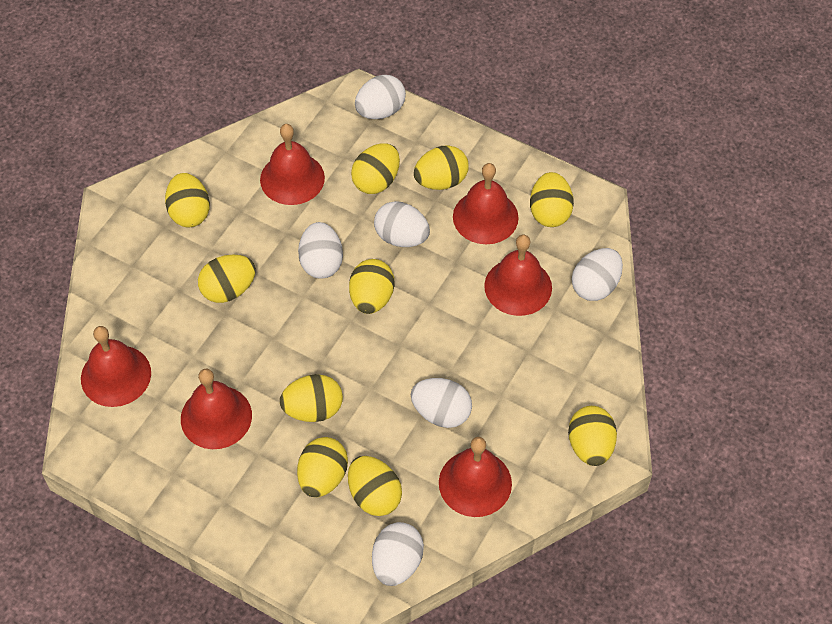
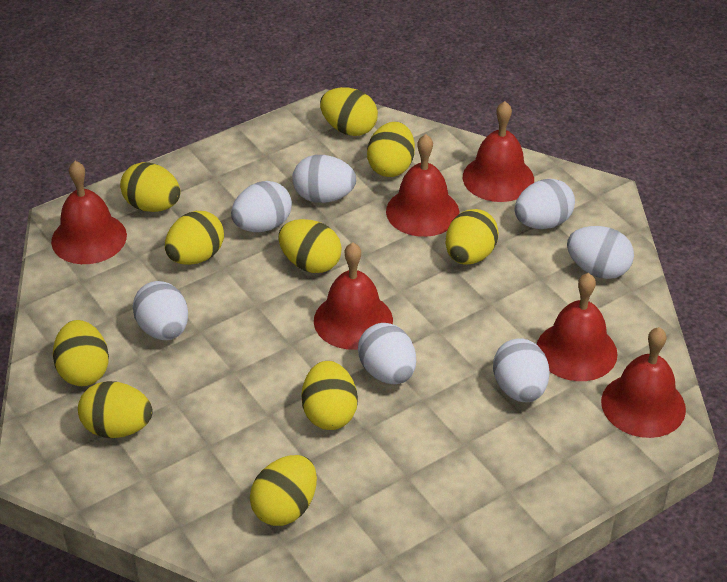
white egg: [298,222,343,278] [355,75,406,119] [372,522,424,586] [374,201,430,247] [411,378,472,428] [572,248,623,301] = 6 -> [133,281,188,340] [231,181,292,232] [292,155,356,203] [358,323,416,384] [493,338,549,402] [515,179,575,229] [567,226,634,279] = 7

